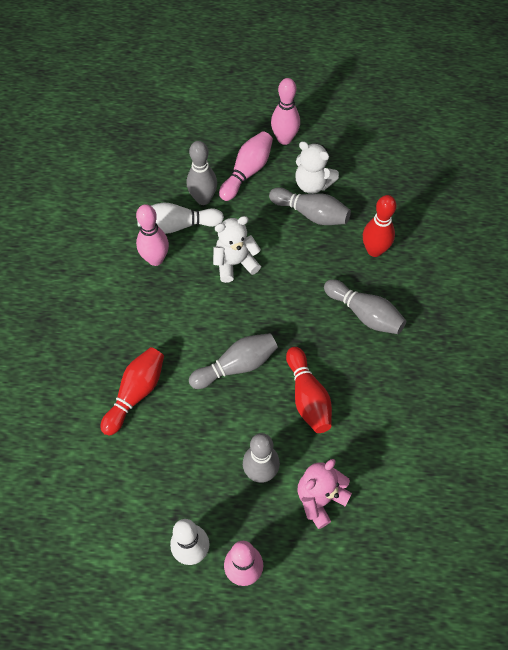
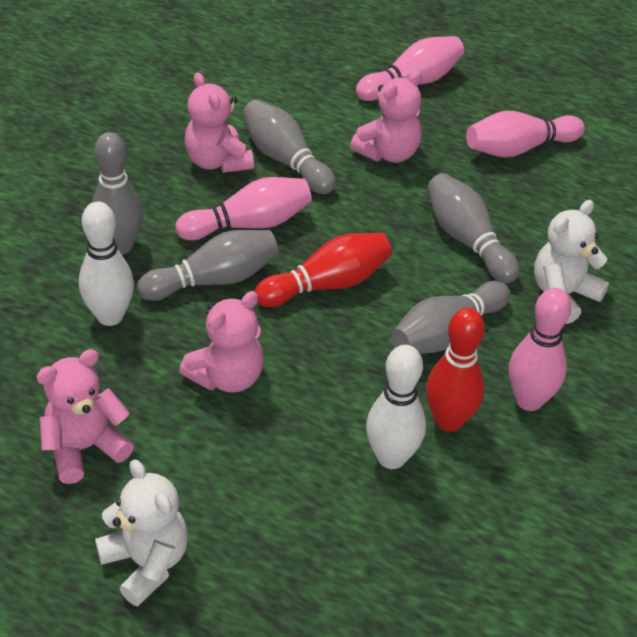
pink teddy bear: [298,459,352,529] = 1 -> [36,349,134,484] [179,291,264,393] [185,73,254,173] [350,71,422,163] = 4
red bowling pin: [100,347,164,436] [286,347,332,433] [363,195,397,257] = 3 -> [254,233,392,307] [426,308,485,432] = 2

